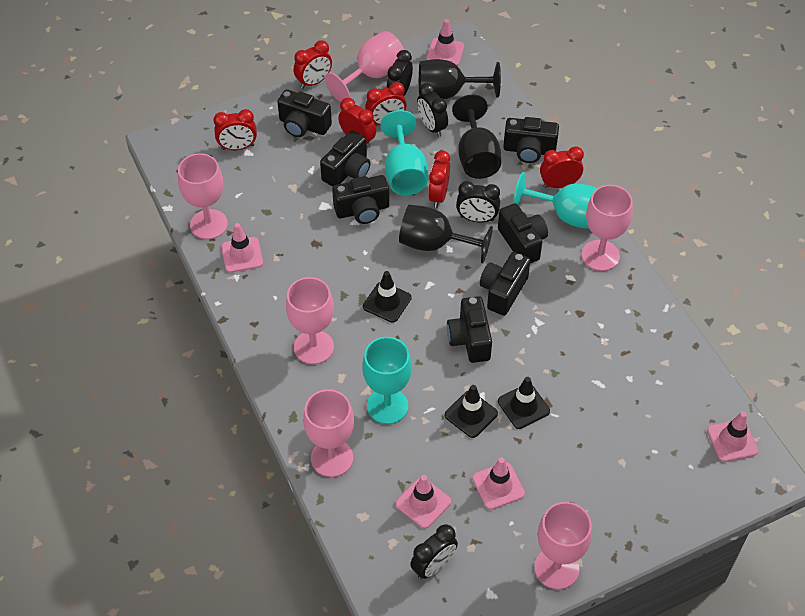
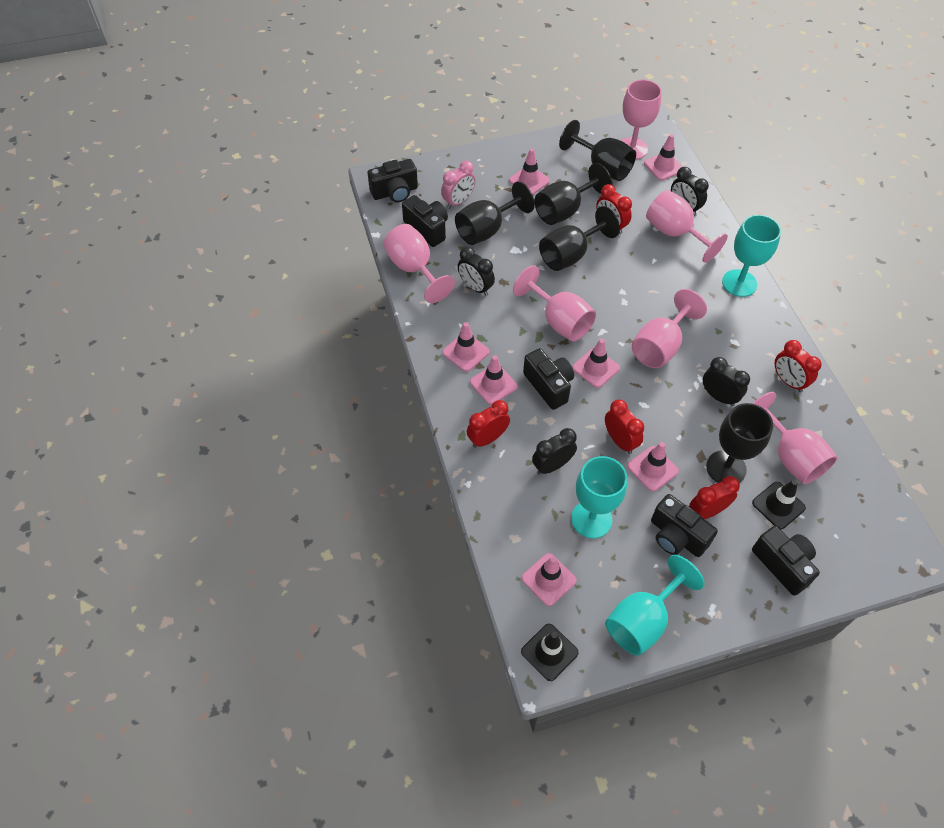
black camera: [277,89,332,137] [320,130,370,187] [332,175,389,224] [447,296,492,363] [480,252,531,316] [498,203,548,264] [503,117,559,163] = 7 -> [367,159,418,202] [402,195,448,247] [523,348,574,410] [651,494,718,557] [752,526,820,596] = 5
black goblet: [399,205,493,263] [419,59,501,99] [452,94,501,179] = 3 -> [455,181,535,245] [535,163,612,225] [539,206,620,271] [559,120,636,181] [706,403,773,483] = 5
black traffic cone: [363,271,412,323] [444,385,498,438] [498,377,550,429] = 3 -> [521,624,579,681] [752,480,806,529] = 2
pink clock: none = 0 -> [441,161,476,209] = 1
pink traffic cone: [221,223,263,273] [395,475,451,529] [426,19,464,66] [472,458,525,510] [707,412,759,462] = 5 -> [443,322,489,372] [470,355,518,405] [509,148,550,195] [521,553,577,606] [572,339,620,388] [627,442,679,492] [644,134,683,181] = 7
red clock: [214,109,257,150] [293,40,332,89] [338,98,376,148] [365,82,407,125] [428,151,450,208] [540,146,584,188] = 6 -> [467,400,510,448] [596,184,632,234] [605,400,644,454] [689,476,740,519] [775,340,822,392] = 5

